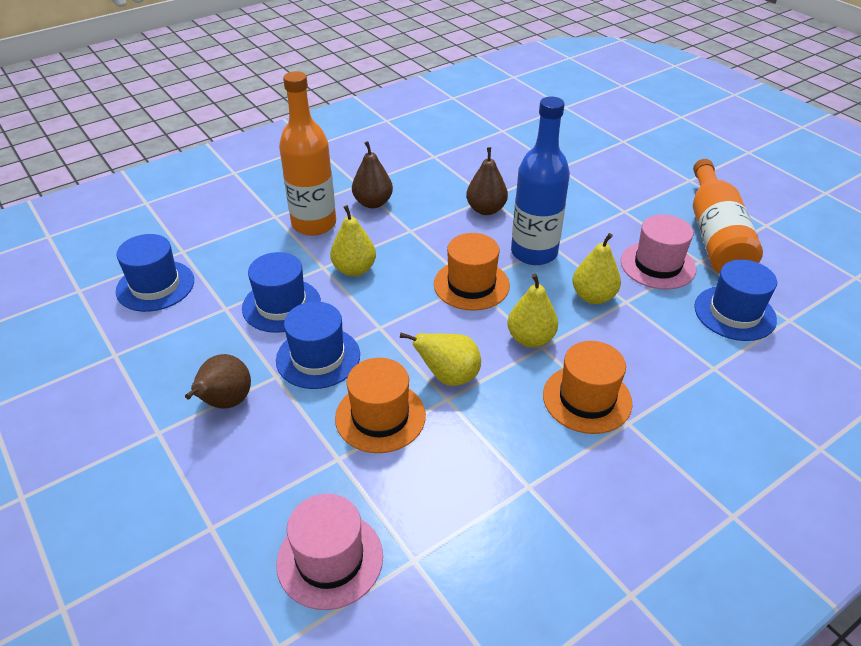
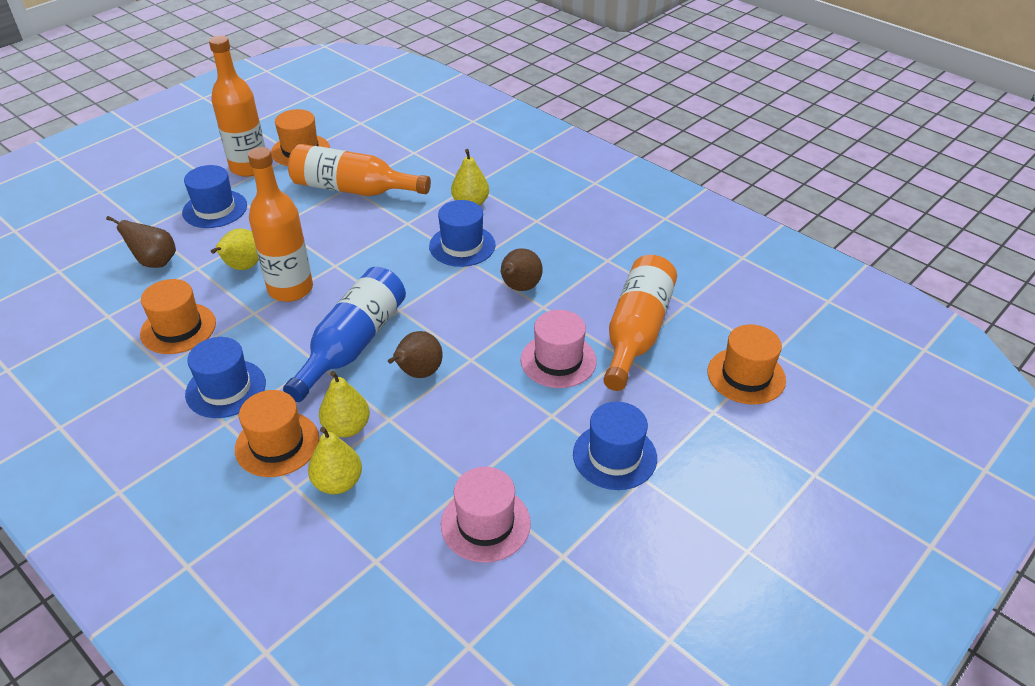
orange bottle: [279,71,336,236] [693,159,763,273] = 2 -> [209,35,265,177] [248,147,313,302] [288,144,431,196] [603,255,677,391] = 4
orange hat: [335,358,426,453] [434,233,510,311] [543,341,632,434] = 3 -> [140,279,216,354] [235,390,319,477] [271,109,330,166] [707,324,786,405] = 4

